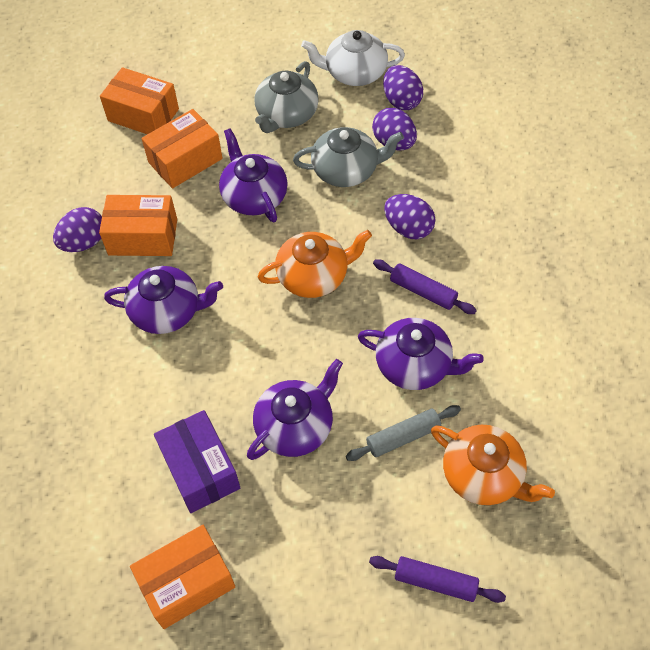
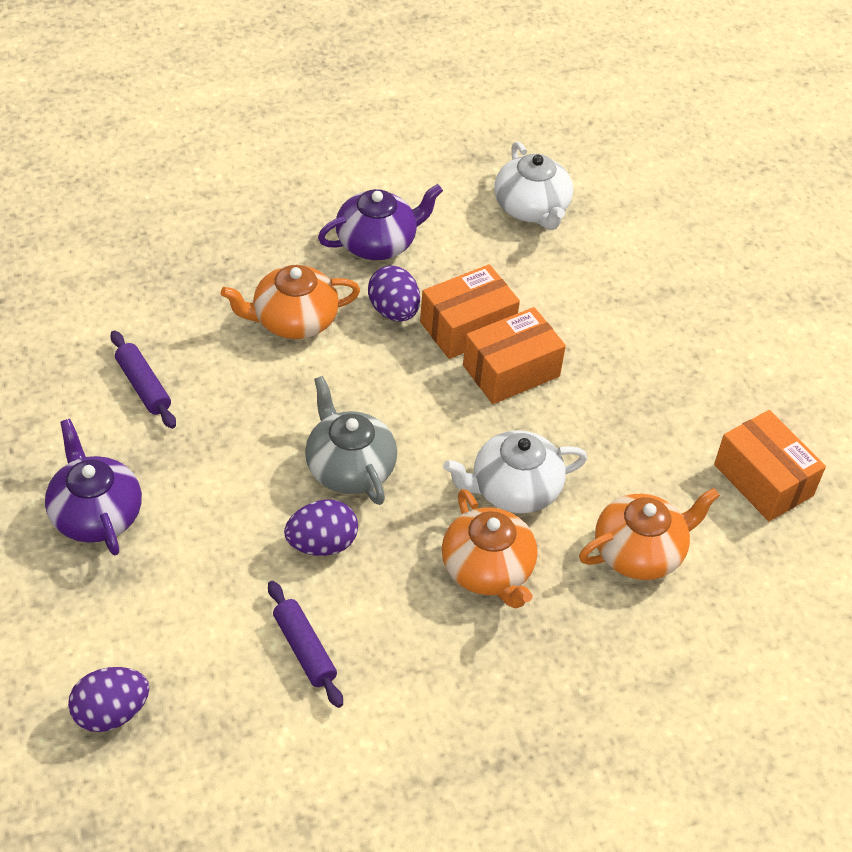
grey rolling pin: [346,405,461,461] = 1 -> none = 0
grey teapot: [254,61,319,133] [293,127,404,187] = 2 -> [305,376,397,505] = 1
orange box: [99,195,177,256] [100,67,179,134] [130,525,235,629] [142,109,223,188] = 4 -> [420,264,520,359] [463,307,566,404] [714,410,826,521] = 3
orange teapot: [258,230,372,298] [431,425,555,505] = 2 -> [220,265,360,339] [442,489,537,609] [579,488,720,580] = 3
purple box: [154,410,240,513] = 1 -> none = 0
purple egg: [53,207,102,252] [372,108,417,150] [383,65,423,110] [384,194,435,239] = 4 -> [68,667,150,732] [284,499,358,556] [368,265,420,322] = 3
purple teapot: [104,266,223,334] [219,128,288,222] [247,359,343,460] [358,318,484,390] = 4 -> [45,419,142,555] [318,184,443,260] = 2
white teapot: [301,30,405,86] = 1 -> [443,430,587,513] [494,141,573,230] = 2

